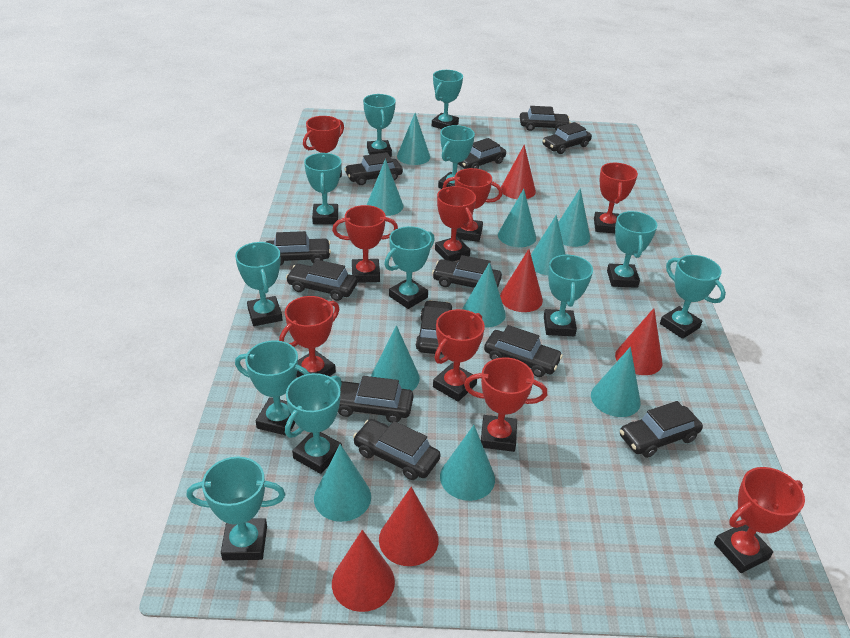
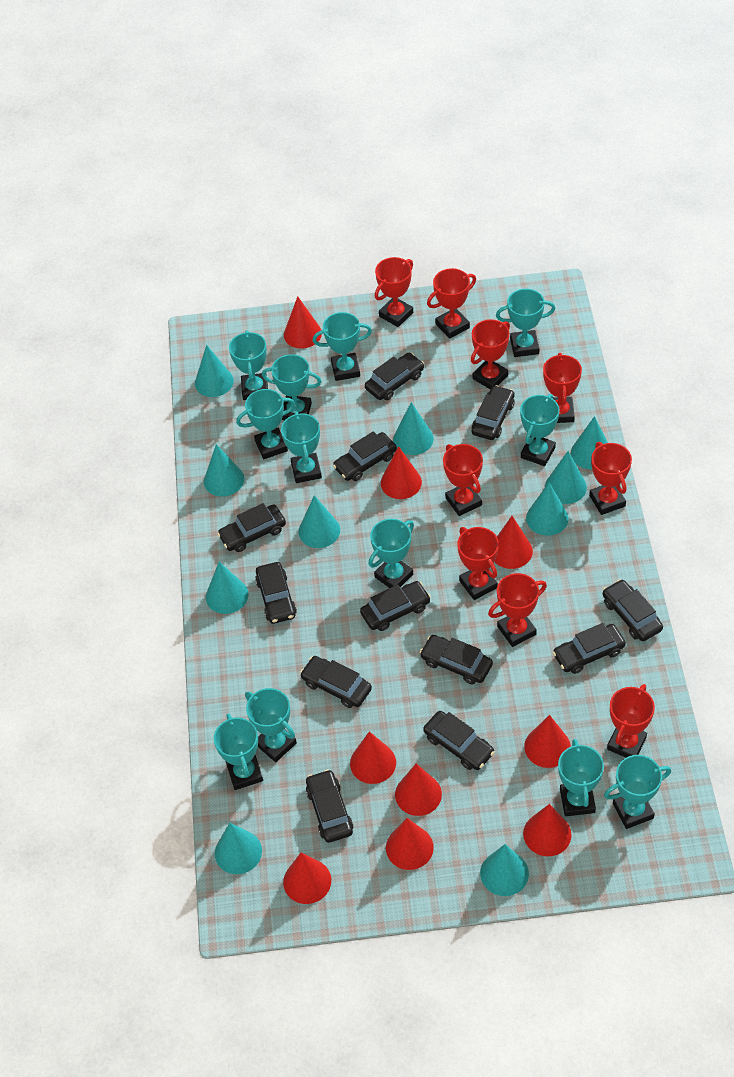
red cone: [332,530,395,612] [379,487,439,566] [500,249,543,312] [501,145,536,199] [615,308,662,375] = 5 -> [283,852,331,904] [284,296,322,349] [350,731,396,784] [381,446,422,499] [386,818,434,870] [395,764,442,816] [494,516,533,569] [523,804,571,856] [524,715,571,768] = 9

